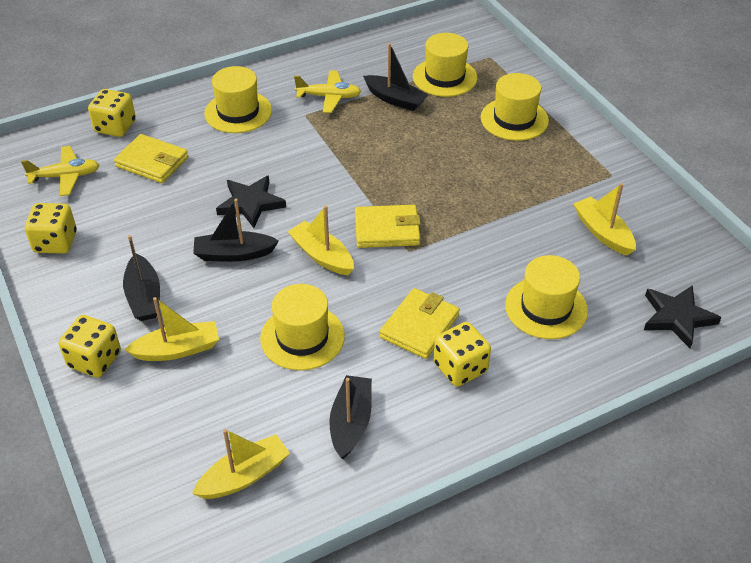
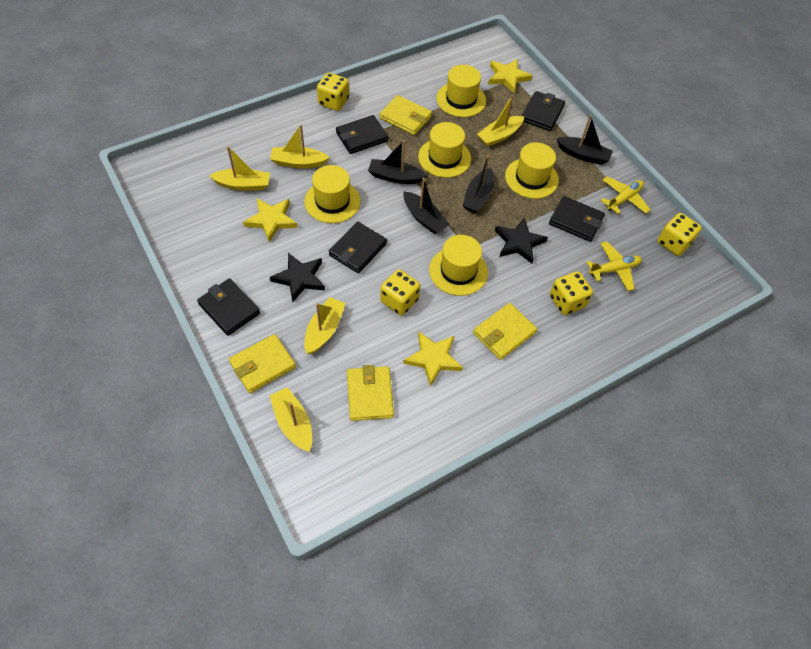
black wallet: none = 0 -> [197,278,260,336] [329,222,387,273] [336,115,388,154] [522,91,565,131] [549,196,605,242] = 5
yellow boat: [124,297,219,361] [192,429,290,499] [288,205,354,275] [573,183,636,255] = 4 -> [209,146,270,191] [269,387,312,452] [270,124,330,168] [304,297,346,354] [477,95,524,147] = 5
yellow star: none = 0 -> [243,199,298,242] [403,332,463,387] [488,59,533,93] = 3
yellow wallet: [114,134,188,183] [355,205,421,248] [380,288,460,359] = 3 -> [229,334,296,393] [347,365,394,421] [380,95,432,135] [473,303,537,360] = 4

